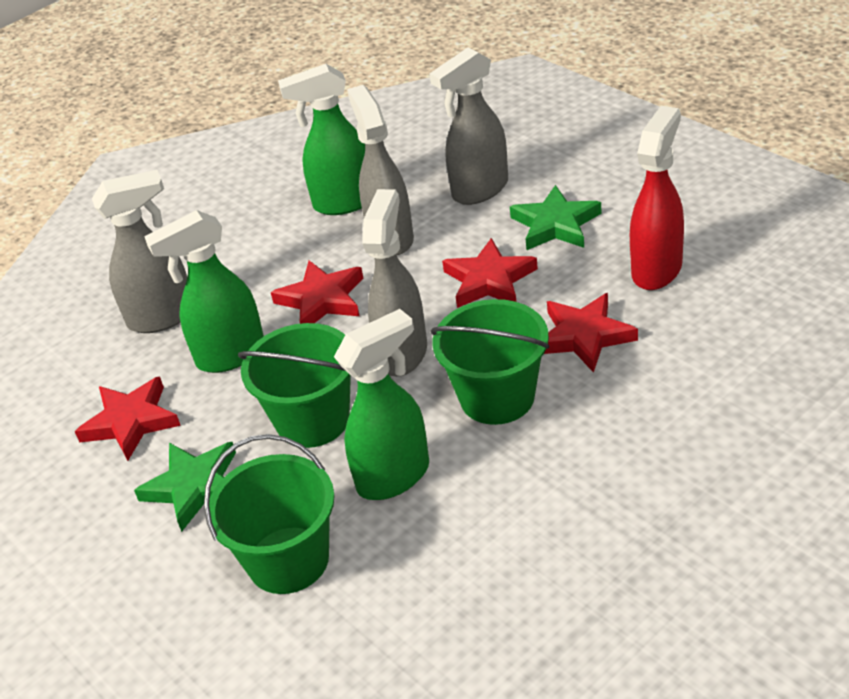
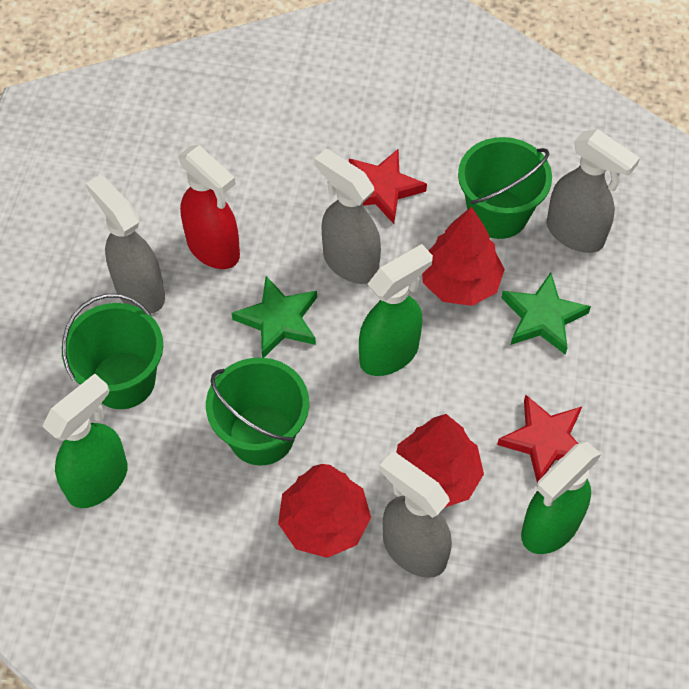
red star: [75,376,181,461] [271,260,363,324] [442,238,538,308] [544,293,638,373] = 4 -> [349,149,427,224] [497,395,582,482] = 2
red tree: none = 0 -> [278,464,371,558] [396,414,484,508] [422,207,505,306] = 3

